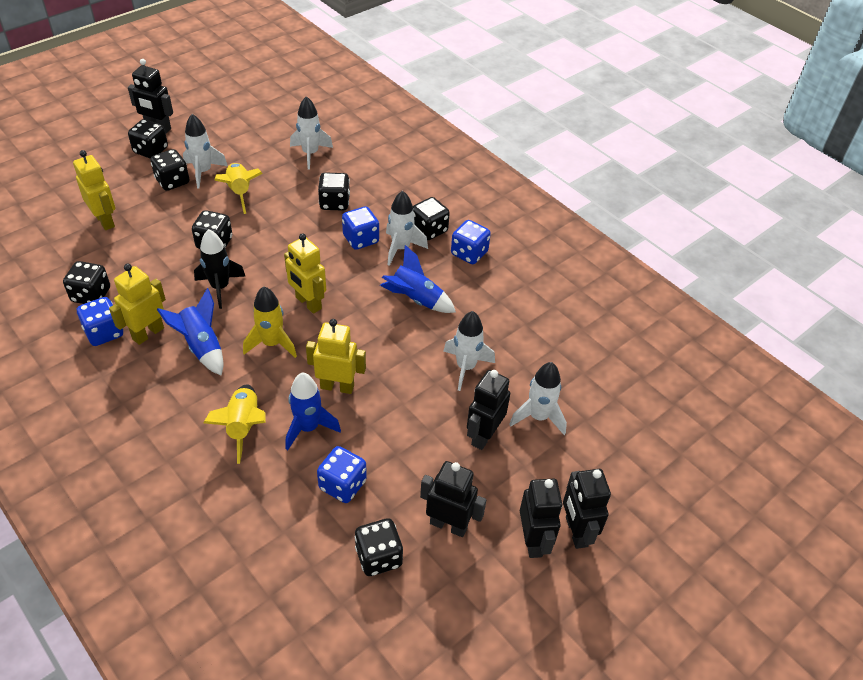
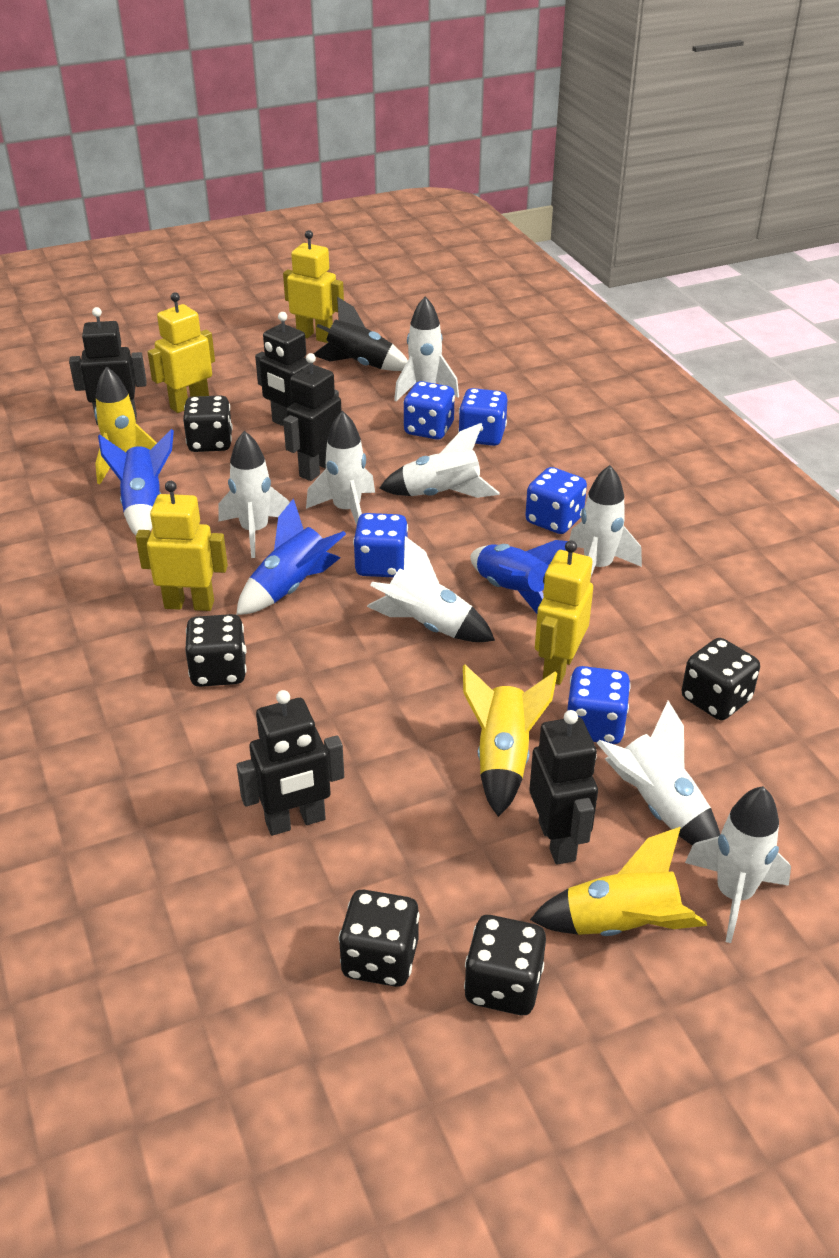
black dice: [63,261,110,304] [128,119,168,158] [150,149,190,191] [192,210,232,249] [318,172,350,211] [355,518,403,576] [413,197,450,240] = 7 -> [183,396,233,452] [185,614,246,687] [338,890,420,987] [464,915,546,1015] [682,638,760,720] = 5
blue dice: [77,297,123,346] [317,446,367,503] [342,206,379,250] [451,220,491,264] = 4 -> [353,513,408,577] [403,381,455,440] [458,388,507,446] [525,467,587,534] [567,666,631,744] = 5
white rocket: [183,114,228,189] [290,96,333,170] [386,191,428,266] [443,311,495,391] [509,362,567,435] = 5 -> [218,431,290,558] [306,411,375,525] [367,536,495,642] [379,423,500,498] [394,296,459,401] [569,465,642,576] [597,701,720,846] [685,786,791,943] = 8

